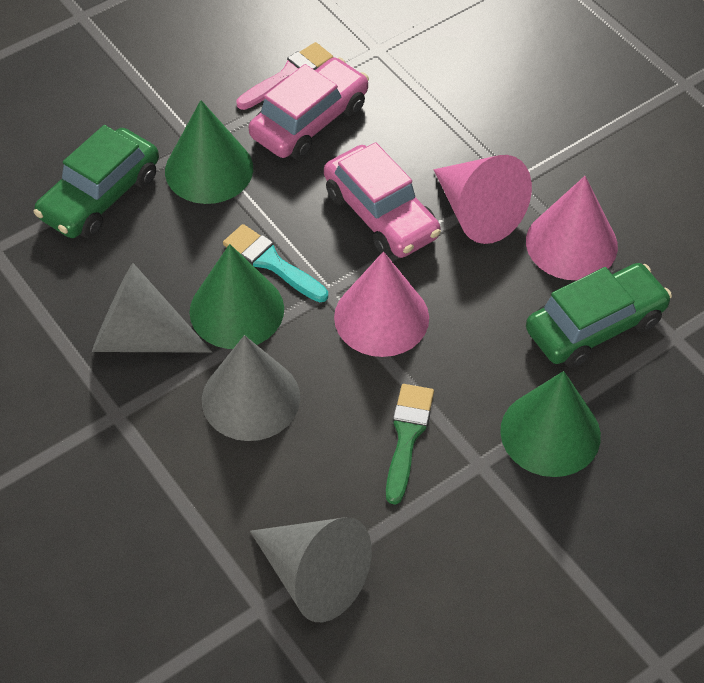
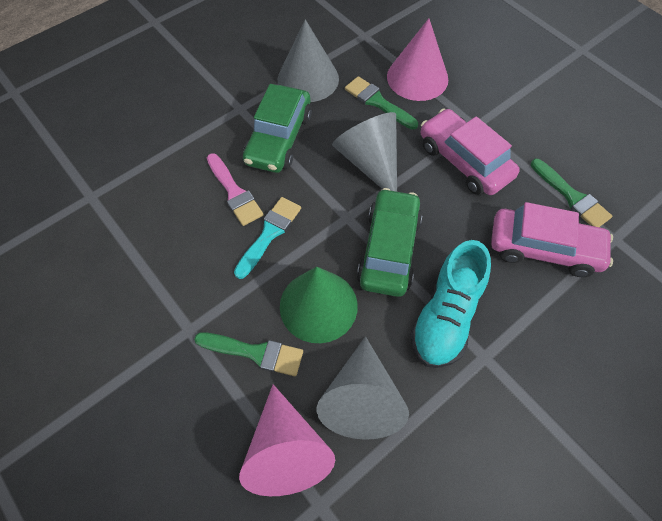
green brush: [386,384,434,505] = 1 -> [194,332,303,376] [345,76,418,130] [531,159,612,227] = 3
green cone: [165,100,253,204] [189,244,284,349] [500,371,601,477] = 3 -> [280,267,358,343] = 1
pink cone: [334,251,429,357] [434,155,532,244] [526,176,618,280] = 3 -> [239,384,335,496] [387,18,448,101] = 2
turquoise shoe: none = 0 -> [410,240,491,368] = 1

